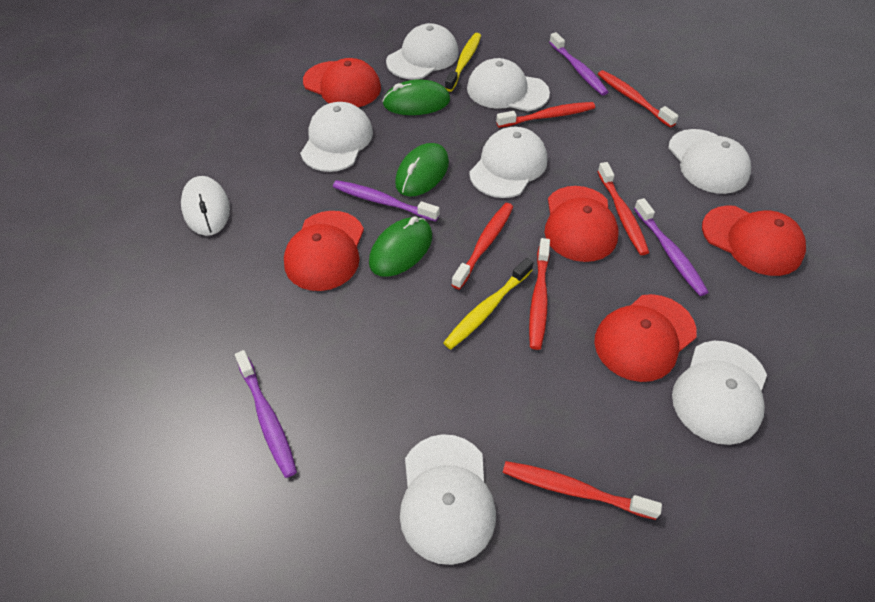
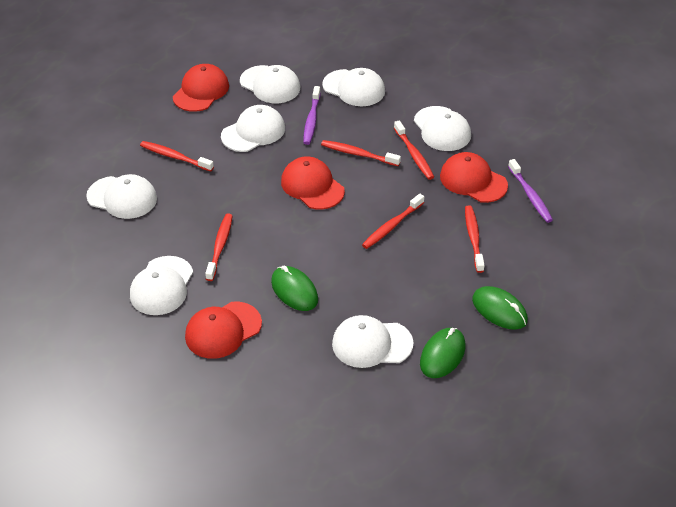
purple toothbrush: [235,350,297,478] [333,180,440,222] [549,32,608,96] [634,198,708,296] = 4 -> [303,86,321,145] [508,159,553,223] = 2
red cap: [284,211,364,291] [303,58,381,107] [545,186,618,262] [594,294,697,382] [702,205,806,276] = 5 -> [173,64,229,112] [185,302,262,359] [281,156,345,210] [440,152,508,203] = 4
white mouse: [181,176,230,236] = 1 -> none = 0
yellow toothbrush: [443,258,533,349] [445,33,481,92] = 2 -> none = 0

